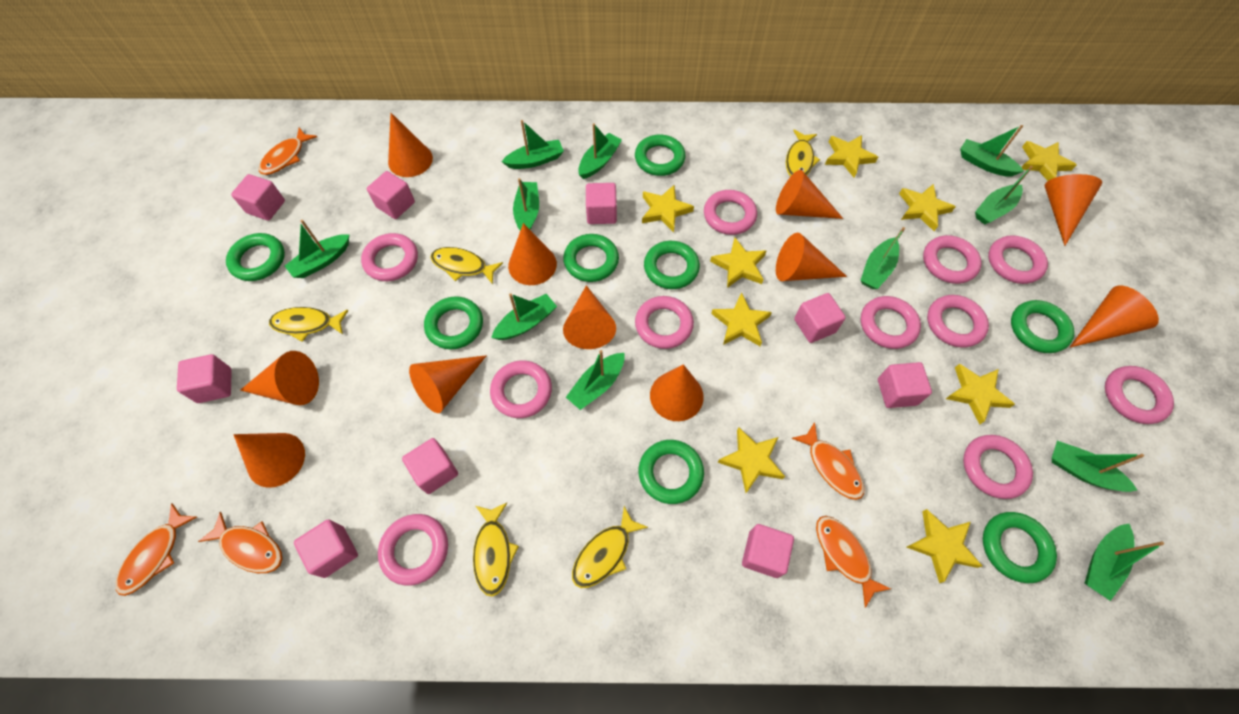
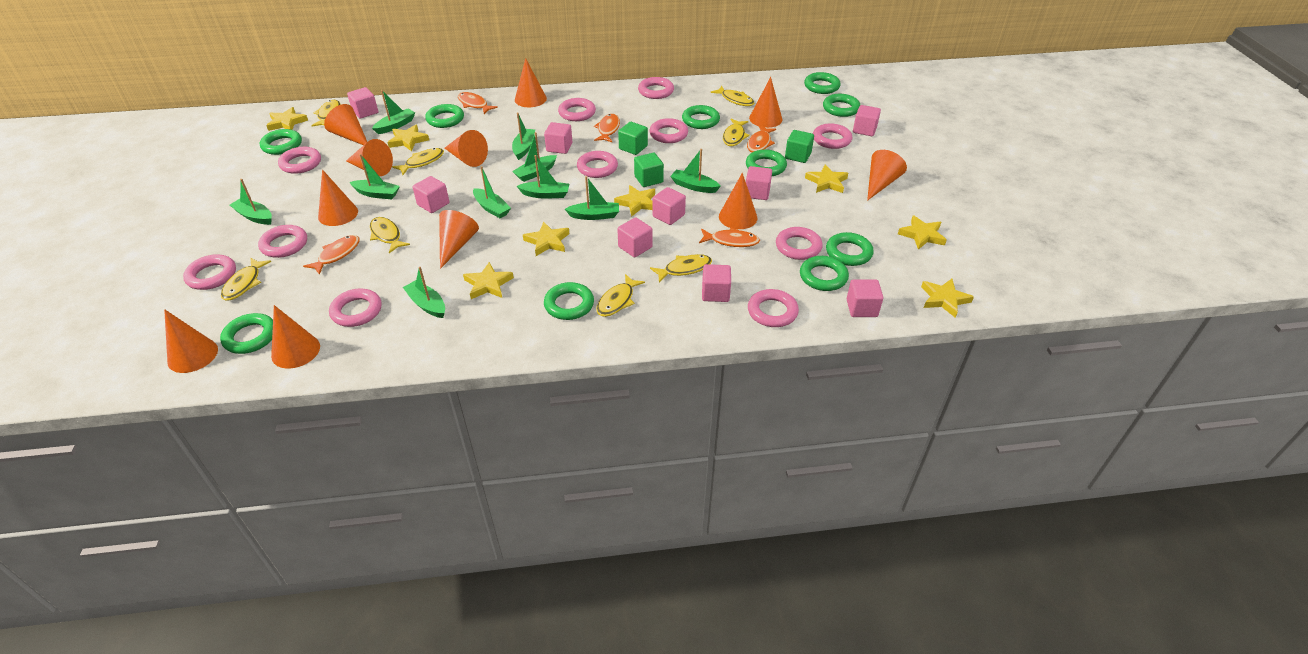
green boat: [285,220,350,278] [491,293,557,340] [501,120,564,169] [513,178,539,230] [566,350,625,410] [578,123,622,179] [860,227,905,289] [960,125,1024,177] [975,166,1033,225] [1052,441,1144,492] [1085,524,1164,601] = 11 -> [230,179,272,225] [349,154,400,199] [372,90,415,134] [403,267,445,318] [473,166,511,218] [512,113,535,160] [512,132,557,182] [517,155,569,199] [565,176,619,220] [670,149,721,193] = 10
green cube: none = 0 -> [618,122,648,155] [634,153,664,187] [785,130,814,163] = 3
green ring: [226,233,285,281] [424,296,483,349] [563,234,619,282] [635,135,686,176] [638,440,704,504] [644,241,700,289] [983,512,1057,583] [1011,300,1074,353] = 8 -> [220,313,273,354] [260,129,302,155] [425,104,464,128] [544,282,594,320] [682,105,720,129] [746,149,787,176] [800,256,849,291] [804,72,840,94] [823,94,860,117] [826,232,874,266] = 10
yellow fish: [269,307,349,342] [430,247,503,284] [473,503,519,597] [572,506,648,588] [786,130,820,177] = 5 -> [221,258,271,301] [311,100,341,126] [370,217,410,253] [392,148,444,175] [596,274,645,317] [650,254,712,282] [711,86,754,106] [723,119,750,146] = 8
yellow star: [642,185,694,232] [710,238,766,288] [711,292,772,346] [718,427,785,493] [825,135,878,177] [899,184,956,231] [907,509,982,583] [946,364,1015,424] [1022,141,1077,181] = 9 -> [266,107,308,131] [387,125,429,151] [463,262,514,299] [523,222,570,256] [614,185,655,217] [805,164,848,193] [898,215,947,250] [921,279,974,318] = 8

